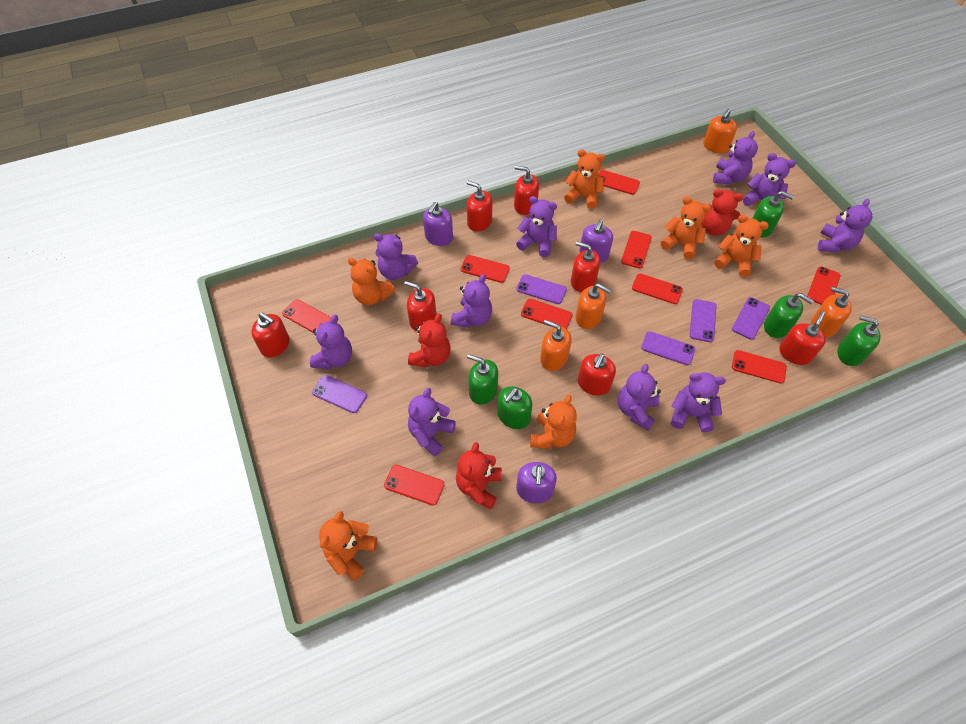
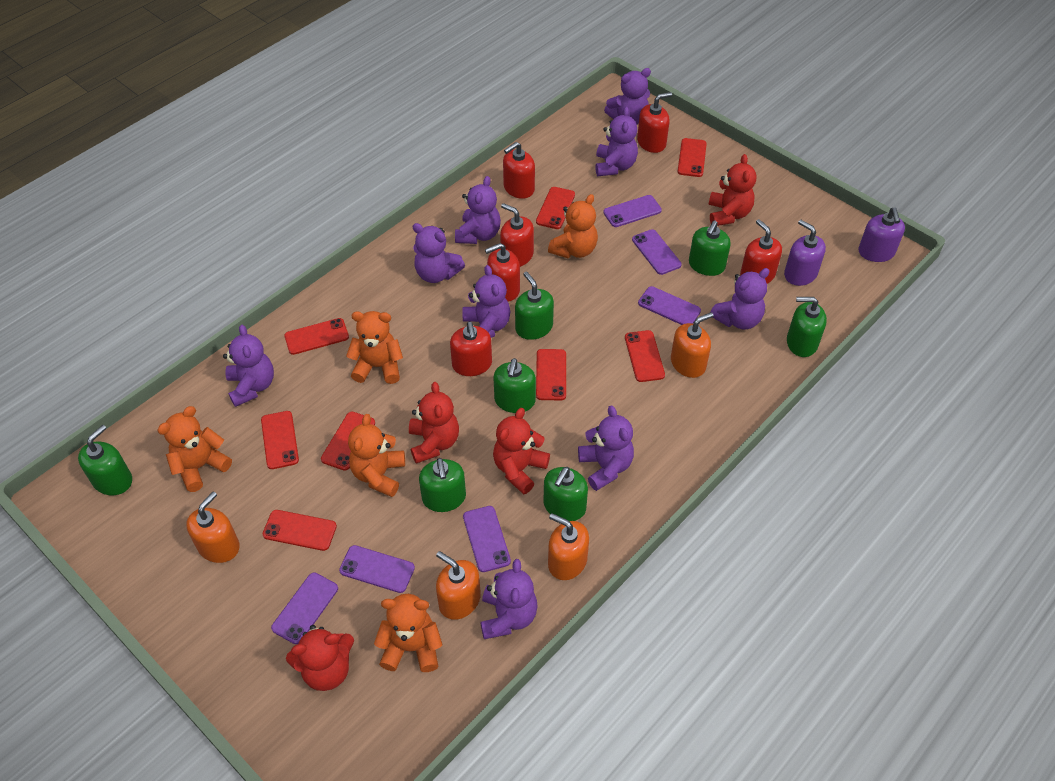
green soap dispenser: [467,354,498,405] [498,386,532,429] [753,191,794,238] [764,293,814,338] [837,315,881,366] = 5 -> [78,425,132,495] [419,458,466,512] [494,358,536,413] [515,272,554,340] [543,467,588,521] [689,220,731,276] [787,297,827,357] = 7
orange teddy bear: [319,511,377,581] [348,258,395,305] [530,394,577,449] [564,149,605,209] [661,197,711,259] [714,215,769,277] = 6 -> [157,406,232,492] [346,311,403,384] [348,414,405,497] [374,594,443,672] [548,194,598,259] = 5
purple phone: [312,375,367,413] [516,274,567,304] [641,331,695,365] [690,299,716,342] [732,297,770,340] = 5 -> [271,572,338,644] [339,545,415,593] [463,506,511,572] [603,195,662,227] [632,229,682,275] [638,286,701,325] = 6
purple soap dispenser: [423,202,453,246] [516,462,557,503] [579,219,613,263] = 3 -> [784,220,826,286] [858,207,905,262] = 2
purple teddy bear: [310,315,352,370] [374,234,418,280] [408,388,456,457] [451,274,492,328] [516,196,557,257] [618,364,661,431] [671,372,726,432] [713,131,758,184] [743,153,796,206] [818,198,872,253] = 10 -> [223,325,274,407] [413,223,465,283] [455,176,501,244] [462,265,510,338] [480,559,538,639] [578,406,634,491] [595,107,638,176] [604,68,651,124] [711,268,770,330] = 9
red phone: [282,299,331,333] [384,465,445,506] [461,255,510,283] [521,299,573,329] [598,170,640,195] [621,231,652,268] [632,273,683,304] [732,350,787,383] [807,266,841,305] = 9 -> [261,411,299,469] [263,510,337,551] [284,318,349,355] [321,412,375,471] [536,187,575,229] [536,349,566,400] [625,330,665,382] [677,138,707,177] = 8
red soap dispenser: [251,313,289,358] [404,281,437,331] [467,181,492,231] [514,166,539,215] [571,241,600,292] [578,353,616,396] [779,311,826,365] = 7 -> [450,322,492,376] [485,243,520,302] [500,203,534,267] [503,142,535,199] [637,92,672,153] [740,219,782,284] = 6
red teddy bear: [408,314,451,368] [456,442,502,510] [702,189,743,236] = 3 -> [286,625,354,691] [409,382,459,464] [493,408,550,494] [708,154,757,226] = 4

